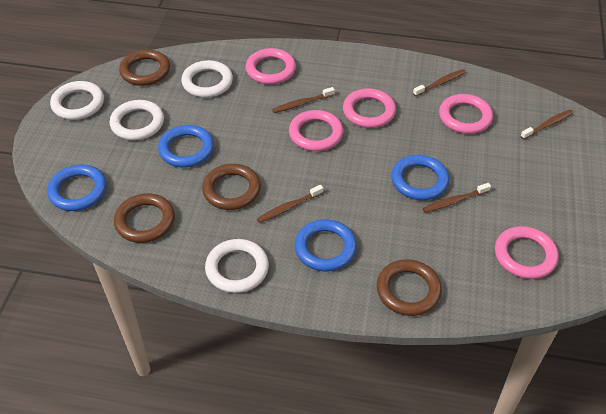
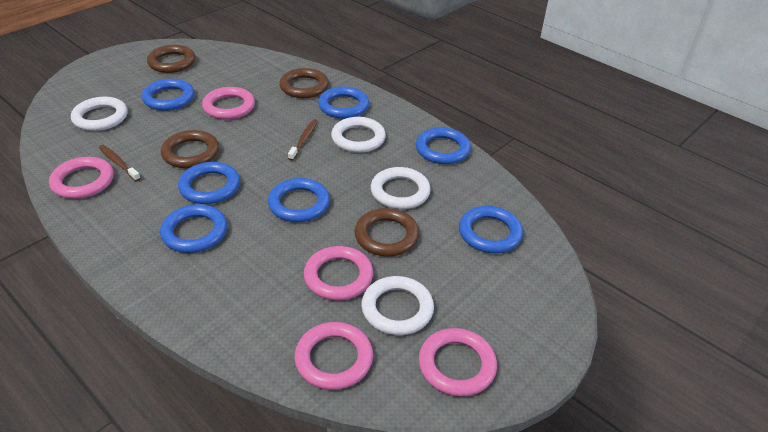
blue ring: [47,165,107,211] [158,125,214,168] [295,219,357,271] [391,155,449,200] = 4 -> [142,79,195,111] [160,204,227,253] [178,162,240,204] [268,178,330,222] [318,86,369,119] [416,127,471,164] [459,206,523,253] = 7
brown toothbrush: [257,185,323,223] [272,87,335,113] [413,69,466,96] [423,183,491,213] [520,109,574,139] = 5 -> [99,145,141,182] [288,119,318,161] = 2

